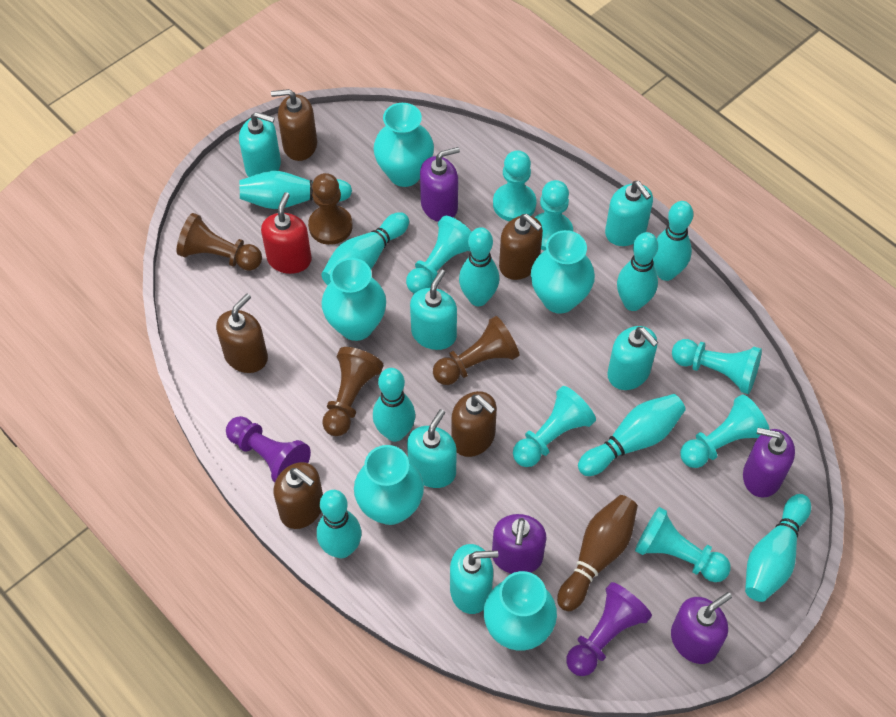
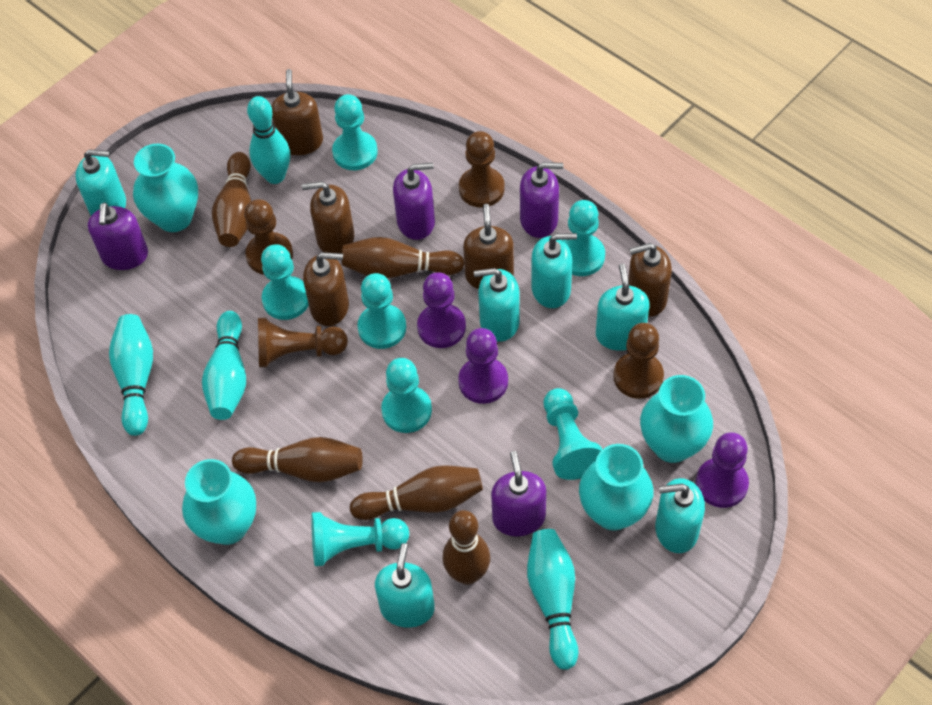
brown bowling pin: [557,495,638,611] = 1 -> [212,152,251,247] [232,437,363,482] [342,237,464,279] [350,465,483,520] [442,510,490,585] = 5
purple pawn: [226,416,311,483] [566,582,652,676] = 2 -> [417,272,466,348] [458,328,508,404] [695,432,749,508] = 3
red soap dispenser: [261,192,312,274] = 1 -> none = 0
turquoise bowling pin: [240,171,352,209] [317,490,361,558] [321,212,409,285] [373,368,415,442] [459,227,499,306] [578,394,686,476] [617,232,658,311] [653,201,693,281] [745,494,811,602] = 9 -> [109,314,153,436] [202,311,246,420] [247,96,290,184] [527,529,578,670] = 4
turquoise vase: [321,258,386,341] [354,445,424,525] [373,103,434,187] [484,571,557,650] [531,230,595,314] = 5 -> [133,144,198,232] [182,459,256,545] [579,444,654,531] [640,375,713,463] = 4

